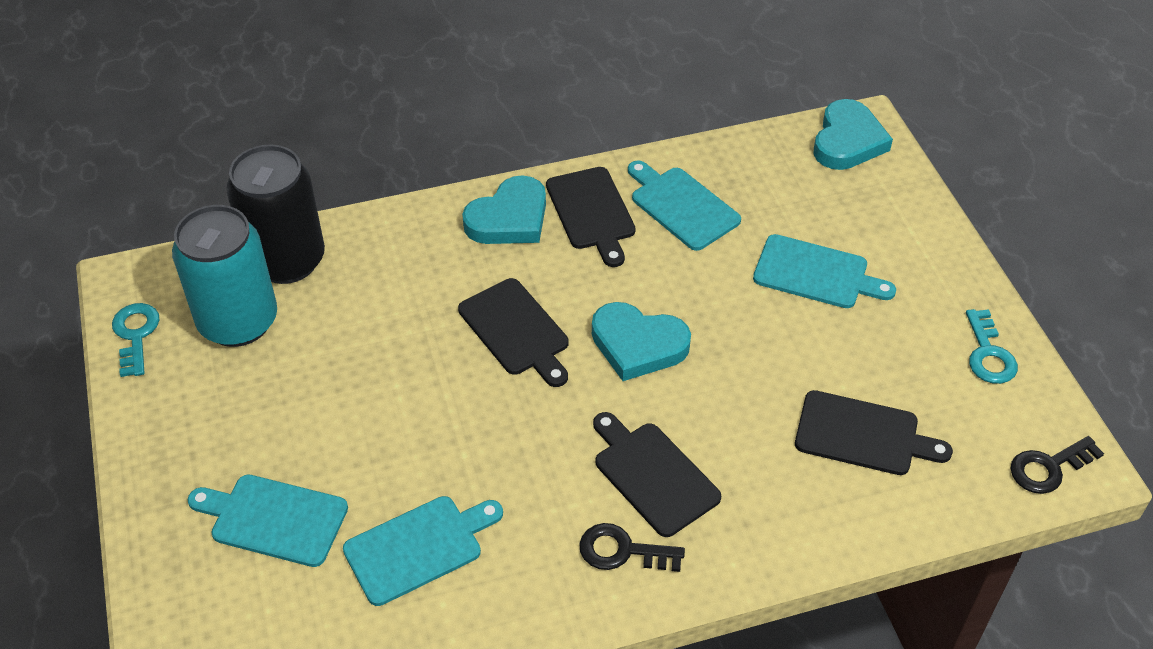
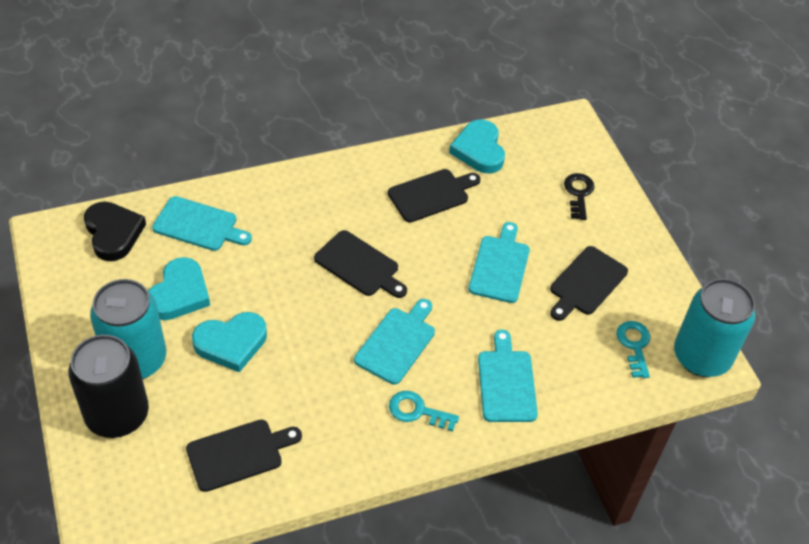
black heart: none = 0 -> [84,202,146,261] = 1
black key: [579,523,685,572] [1010,436,1104,494] = 2 -> [564,173,595,220] = 1
turquoise can: [172,205,277,347] = 1 -> [90,279,166,379] [674,278,756,377] = 2

